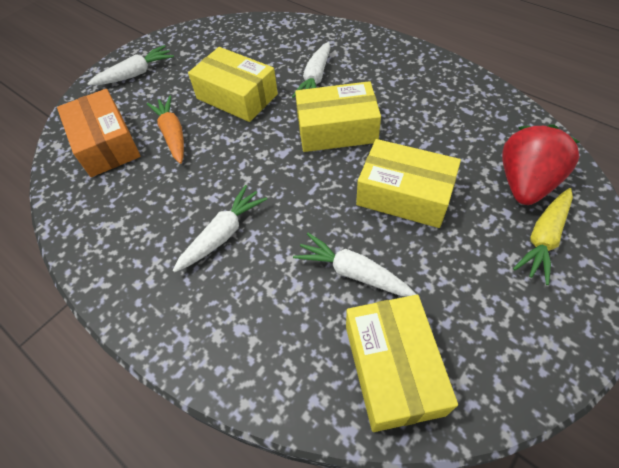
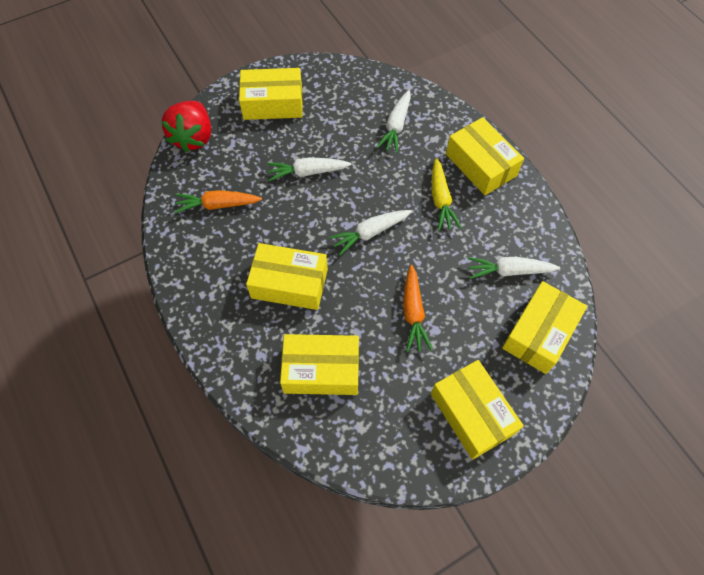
orange box: [57,89,141,177] = 1 -> none = 0
orange carrot: [147,96,184,164] = 1 -> [174,190,262,213] [403,265,433,352] = 2
yellow box: [188,47,278,122] [295,81,381,152] [346,295,458,432] [356,139,461,228] = 4 -> [239,68,303,120] [246,243,328,310] [280,334,359,395] [431,360,524,460] [446,117,524,195] [502,281,587,374] = 6

